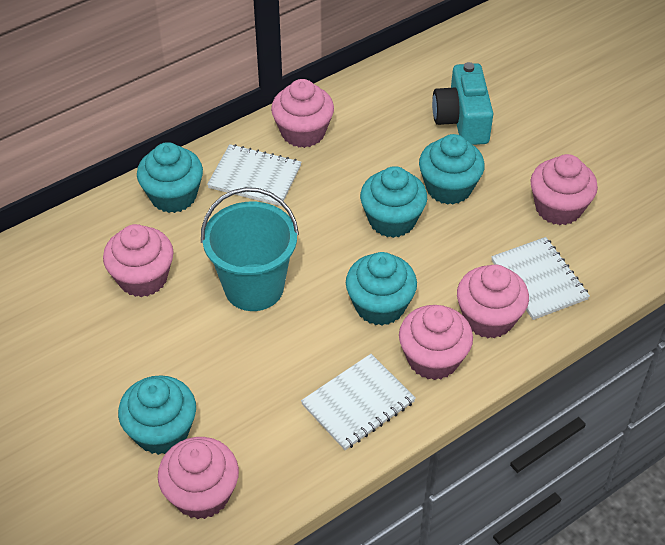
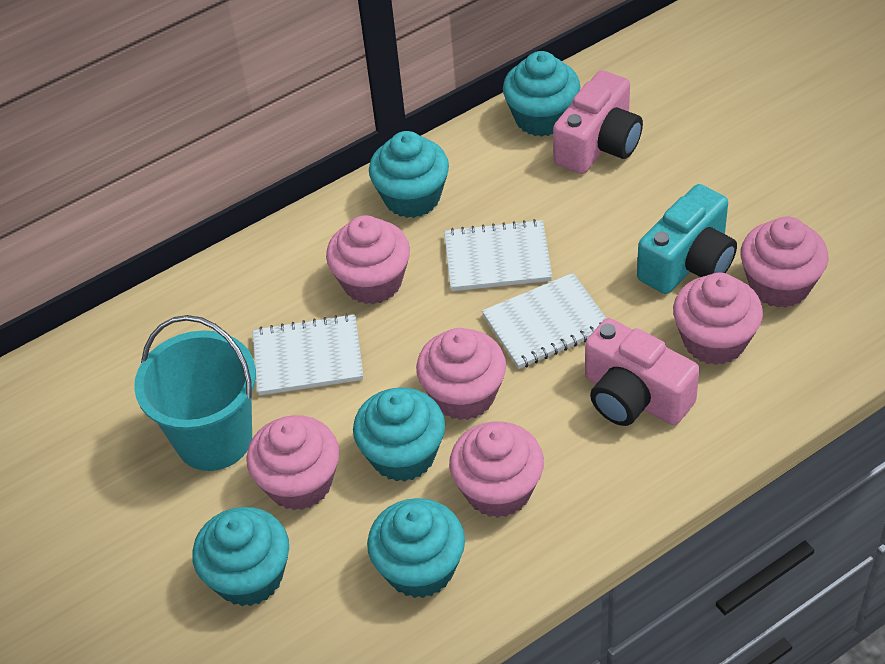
pink camera: none = 0 -> [553,70,643,174] [585,318,700,426] = 2

